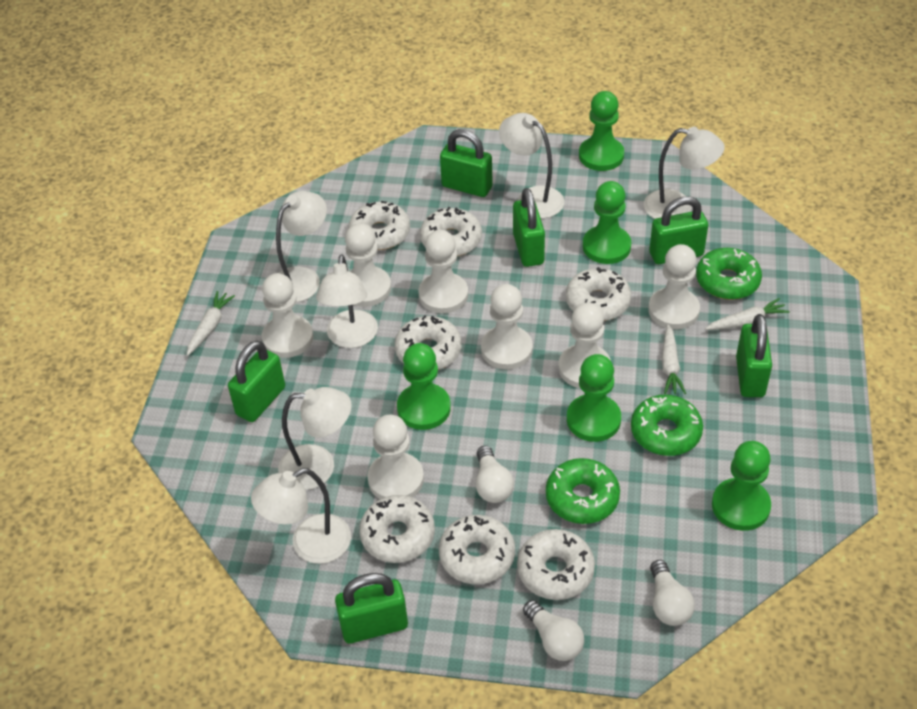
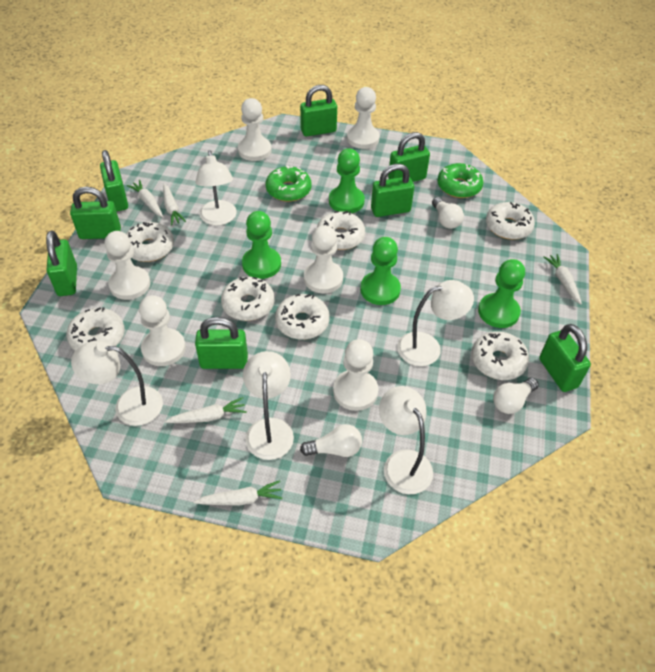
green donut: [546,458,620,524] [631,395,703,456] [696,248,762,300] = 3 -> [266,165,311,202] [437,163,484,198] = 2
green padlock: [228,341,285,422] [335,573,408,644] [440,129,493,197] [513,188,545,267] [649,196,708,264] [736,314,772,397] = 6 -> [46,231,77,296] [70,187,121,239] [100,150,128,212] [195,317,248,369] [300,85,337,137] [371,164,414,217] [388,132,430,182] [539,324,591,392] = 8
green pawn: [397,343,451,430] [567,354,621,442] [579,91,624,171] [583,181,631,264] [712,441,771,531] = 5 -> [242,211,281,279] [329,148,365,213] [360,237,401,305] [478,259,525,328] = 4
white carrot: [187,291,235,356] [661,324,686,394] [705,298,790,330] = 3 -> [127,180,163,217] [163,184,186,225] [165,397,247,423] [194,480,282,505] [544,254,582,305] = 5
white lamp: [251,468,351,564] [276,191,327,302] [278,387,352,490] [316,254,378,348] [499,113,564,218] [644,127,725,219] = 6 -> [71,340,163,426] [195,150,237,226] [243,351,294,460] [379,386,433,494] [397,280,474,366] = 5
white pawn: [262,273,313,358] [345,223,391,307] [367,415,424,499] [419,230,468,313] [481,284,533,369] [559,302,611,388] [648,244,700,329] = 7 -> [105,231,150,300] [139,295,186,366] [238,98,272,161] [304,225,343,293] [333,339,378,411] [347,87,380,149] = 6

